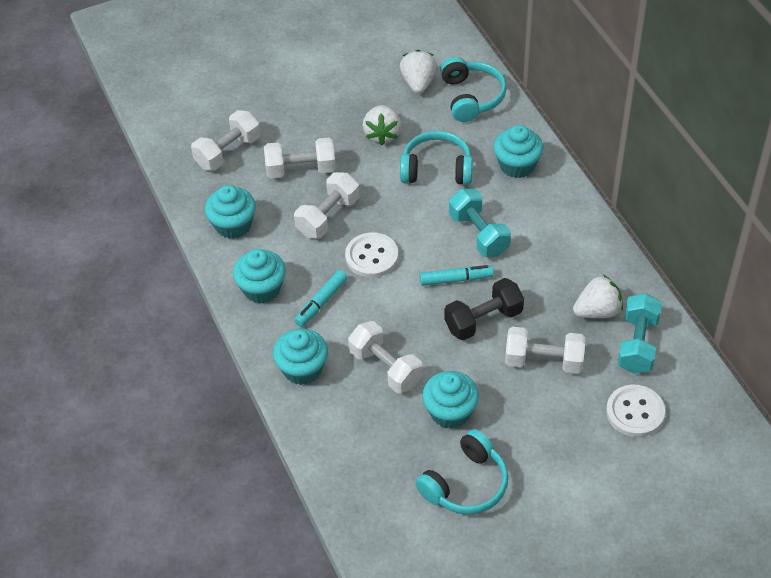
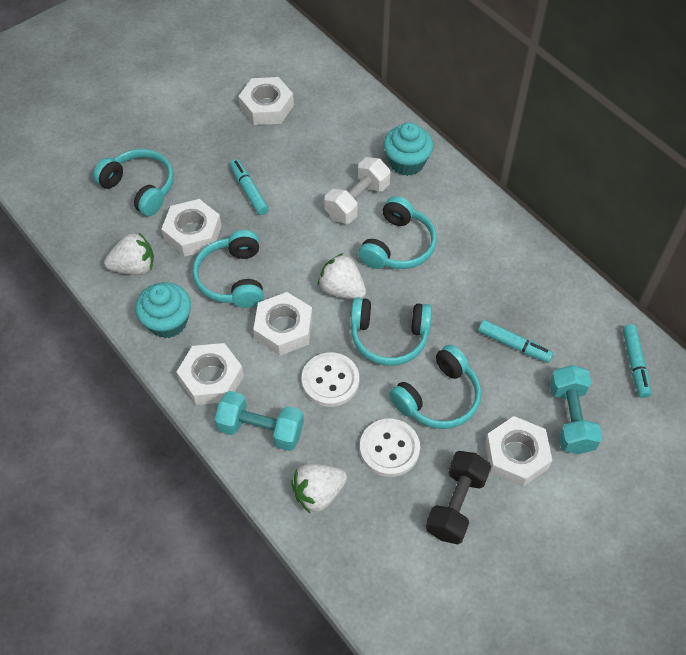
turquoise cupcake: [205,185,256,239] [233,249,286,303] [273,329,328,385] [422,371,479,429] [494,125,543,178] = 5 -> [135,282,191,338] [384,122,433,176] = 2
turquoise headphones: [400,131,473,185] [415,429,508,515] [440,57,507,122] = 3 -> [93,149,174,216] [193,230,264,308] [350,297,432,366] [358,196,437,269] [389,345,481,429] = 5
turquoise marker: [294,270,348,327] [420,265,494,286] = 2 -> [230,159,269,215] [478,320,554,363] [623,324,651,398] = 3
white dumbbell: [191,110,261,171] [264,138,336,178] [294,172,359,239] [348,321,423,393] [505,327,586,374] = 5 -> [325,157,391,224] = 1
white nut: none = 0 -> [161,199,222,257] [177,343,244,405] [238,77,294,125] [253,292,313,356] [485,416,553,487] = 5

